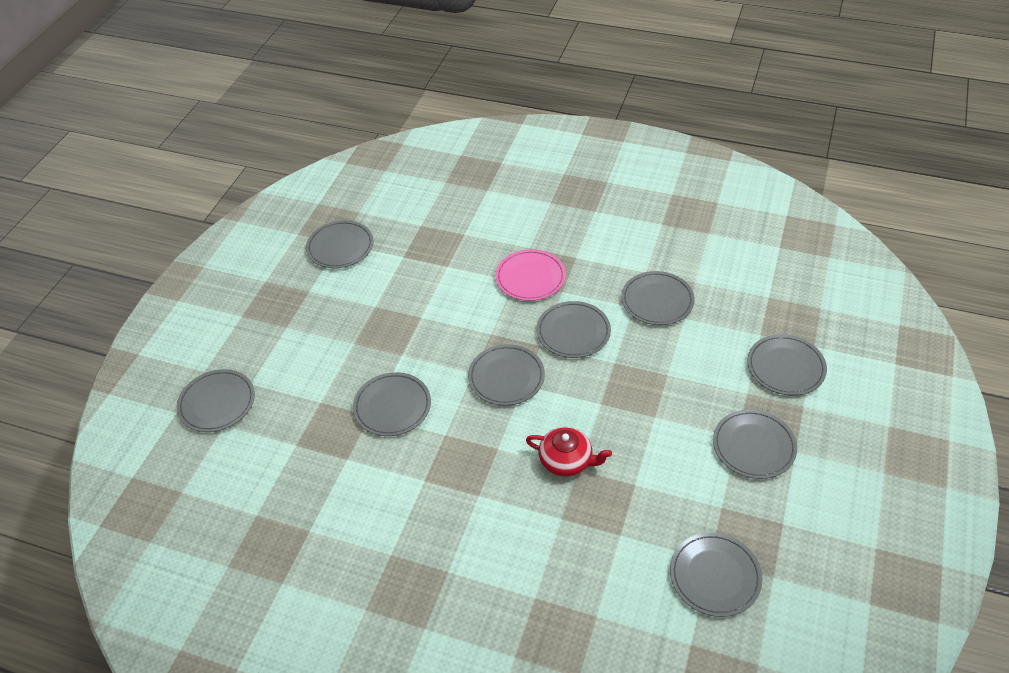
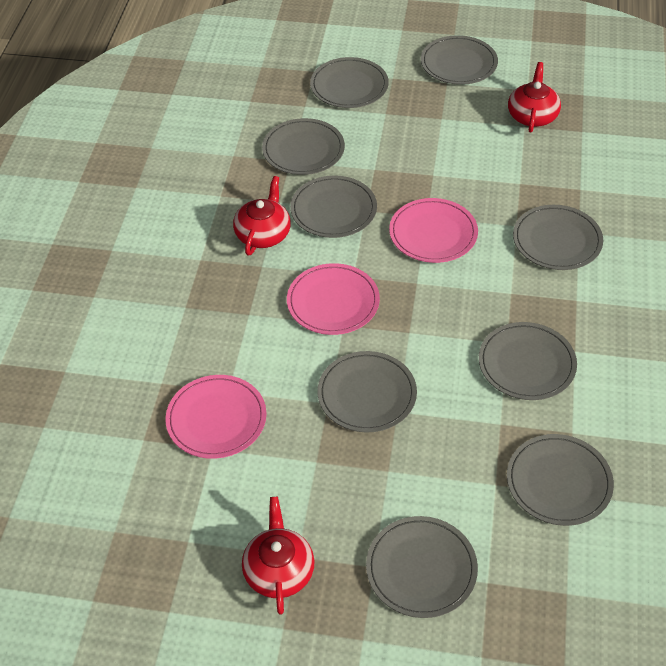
pink plate: [495,249,566,301] = 1 -> [165,375,267,459] [287,263,380,335] [389,198,478,263] = 3
red teapot: [526,427,612,476] = 1 -> [233,176,291,256] [242,497,315,615] [508,62,561,132] = 3

